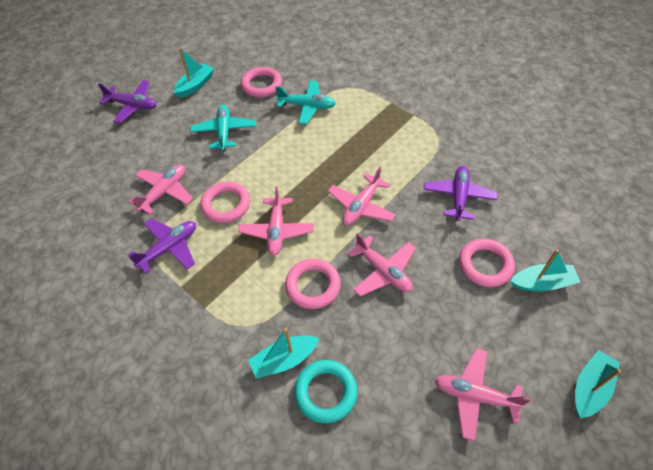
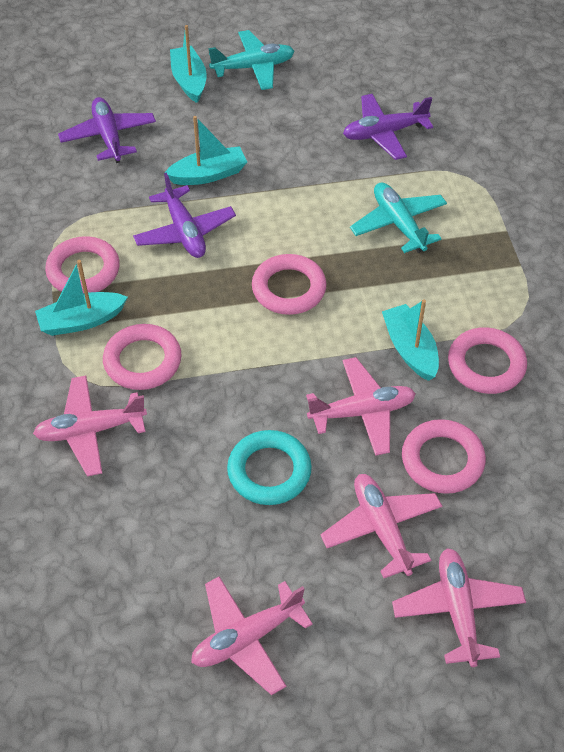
pink ring: [200,182,250,223] [241,67,282,98] [285,259,341,309] [459,238,515,287] = 4 -> [45,236,120,293] [103,324,182,390] [252,254,327,315] [402,419,486,494] [448,327,527,394] = 5

